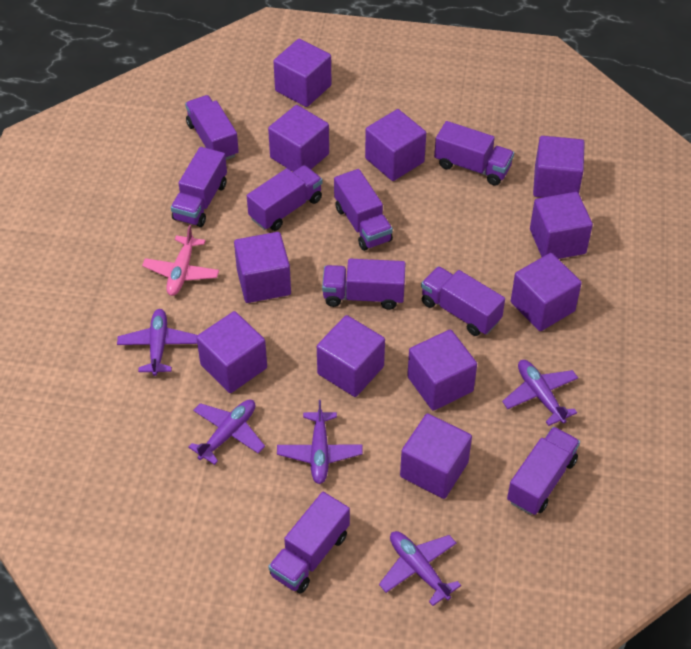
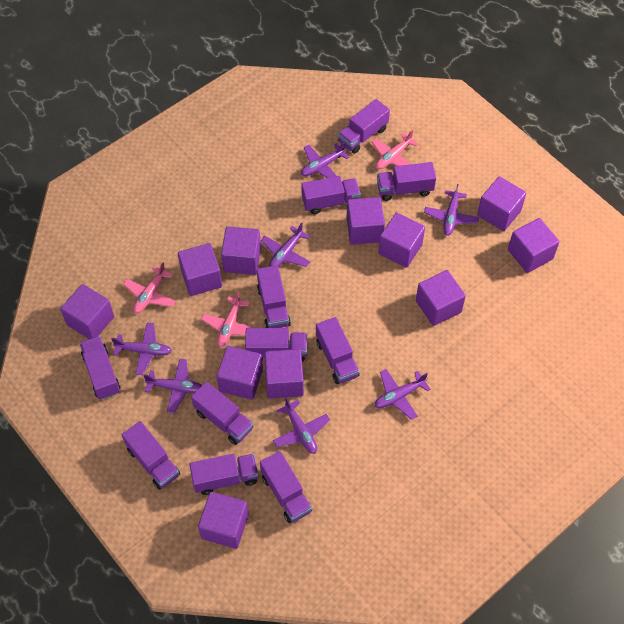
pink plane: [142,225,219,296] = 1 -> [123,262,176,313] [201,291,254,347] [371,130,418,170] = 3
purple plane: [117,309,197,376] [188,400,265,465] [277,400,363,484] [379,531,461,606] [502,360,578,426] = 5 -> [111,322,172,375] [143,359,202,413] [261,223,310,267] [273,397,330,454] [301,142,349,178] [374,369,431,420] [424,184,479,236] = 7
purple truck: [171,147,227,227] [185,95,239,160] [247,165,322,231] [268,492,350,594] [322,259,406,310] [334,169,393,251] [421,266,505,336] [434,121,514,186] [507,427,580,515] = 9 -> [80,336,121,400] [122,421,180,490] [189,454,259,495] [191,382,253,445] [245,328,307,362] [257,265,291,328] [260,451,312,523] [302,176,361,214] [316,317,359,384] [338,99,390,154] [377,162,436,201] = 11

